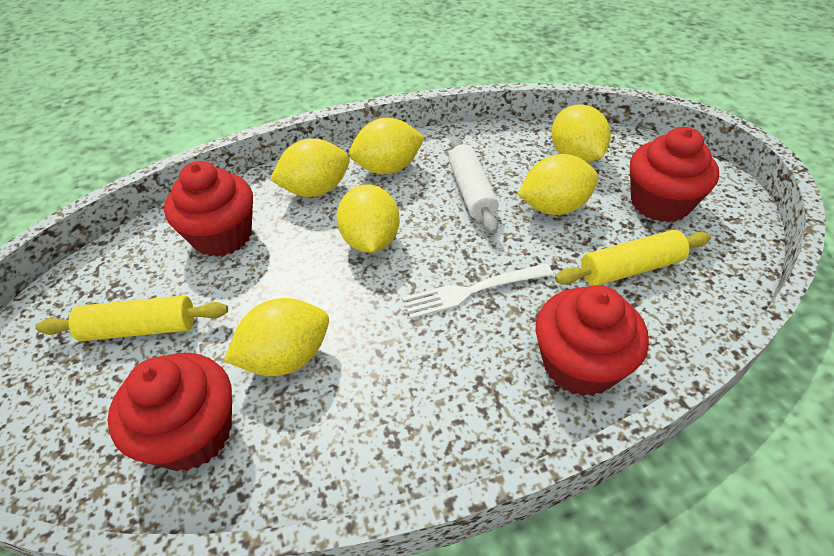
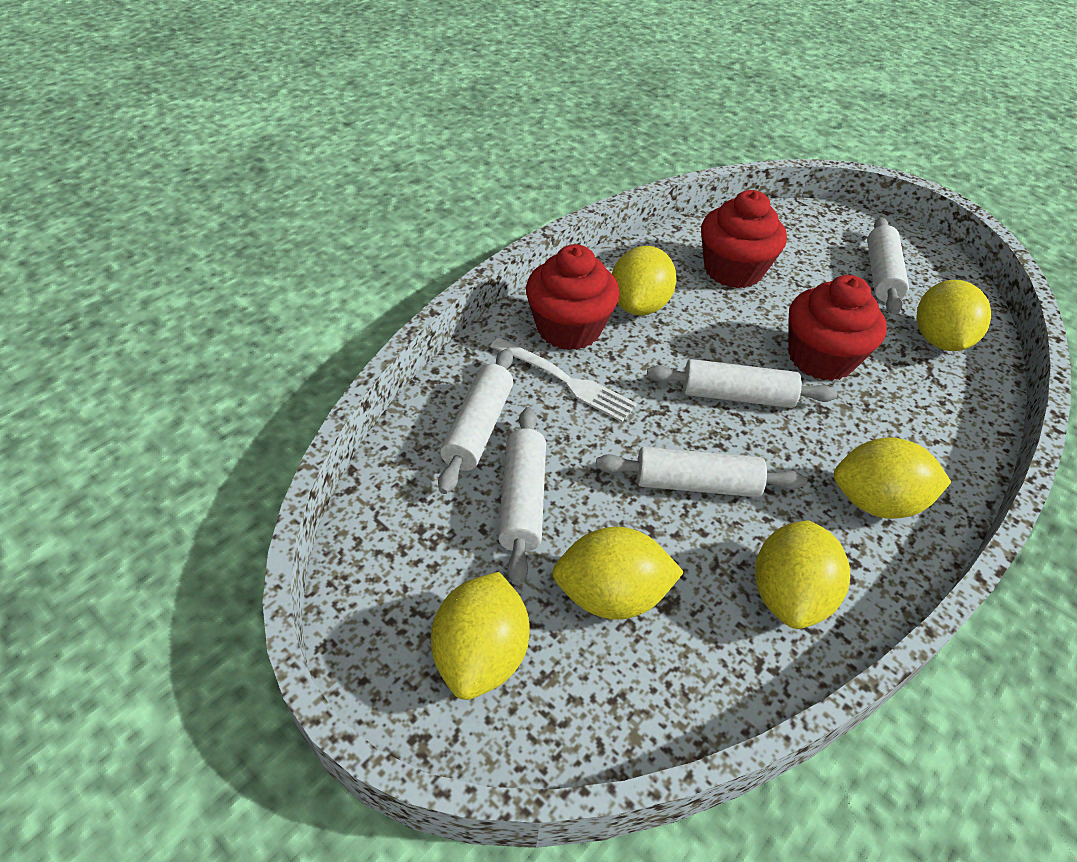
red cupcake: [108,353,232,471] [164,161,253,257] [535,285,649,396] [630,127,719,222] = 4 -> [526,244,620,350] [701,190,787,288] [788,275,887,381] = 3
white rolling pin: [448,136,499,234] = 1 -> [438,349,513,494] [498,407,546,585] [596,447,807,497] [647,359,837,408] [867,217,909,315] = 5
yellow rolling pin: [36,295,228,341] [555,230,711,285] = 2 -> none = 0

